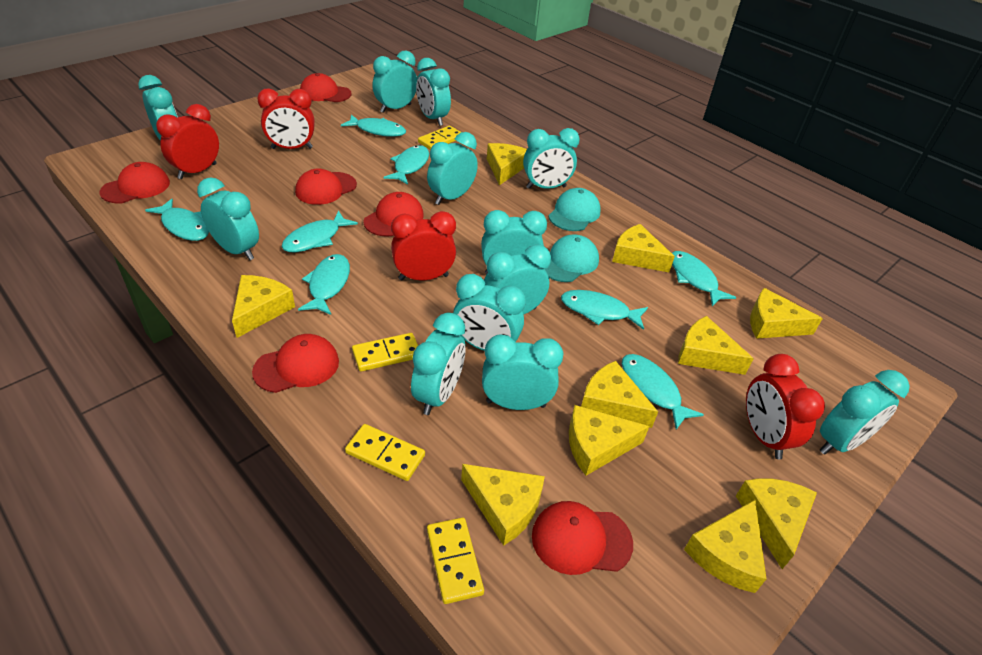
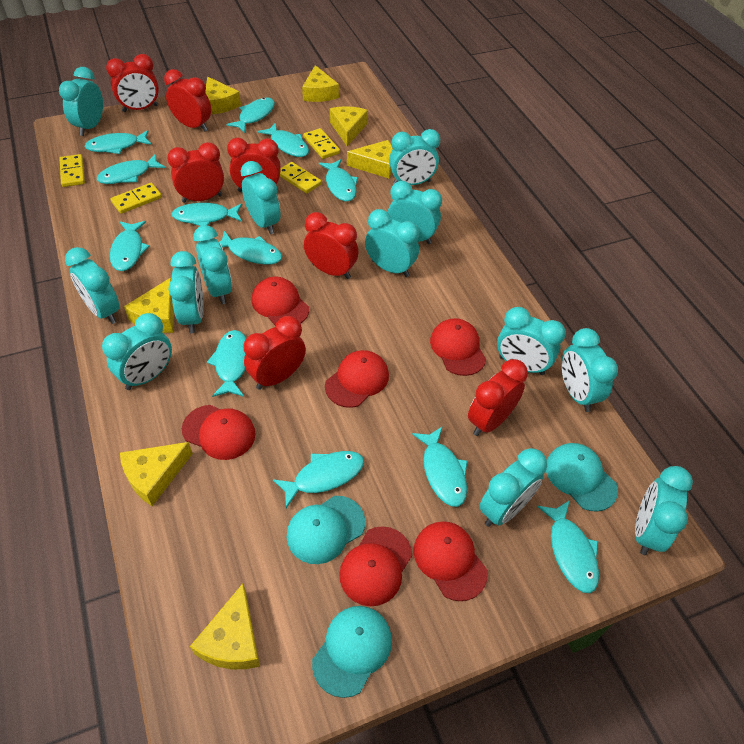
red clock: [156,104,219,179] [257,88,315,149] [391,211,456,280] [746,354,825,459] = 4 -> [106,54,159,112] [164,69,211,132] [167,142,224,203] [227,138,281,192] [243,316,306,390] [304,212,359,279] [468,359,528,436] = 7
turquoise cap: [544,235,599,282] [548,188,601,231] = 2 -> [287,496,365,564] [312,606,392,698] [546,443,618,512] = 3
turquoise clock: [138,75,178,141] [197,178,259,260] [372,51,417,113] [411,313,465,415] [416,58,451,126] [427,132,478,205] [453,274,526,351] [481,210,547,274] [482,334,564,410] [484,244,551,315] [523,128,580,189] [820,370,910,455] = 12 -> [59,67,103,136] [65,247,120,324] [102,313,172,390] [169,251,204,333] [193,225,232,304] [241,161,281,234] [365,209,419,277] [388,181,442,244] [389,129,440,185] [479,448,547,527] [497,307,566,375] [561,328,618,412] [635,466,693,555] = 13
turquoise fish: [145,199,209,241] [282,211,358,252] [298,254,350,315] [341,114,406,137] [384,145,429,184] [561,290,648,330] [622,354,704,430] [672,251,737,306] = 8 -> [84,130,152,154] [97,154,165,184] [110,221,149,271] [171,203,242,226] [207,330,246,397] [219,231,282,265] [226,97,275,133] [258,123,309,157] [273,451,364,508] [319,159,358,201] [412,426,468,507] [537,500,599,593] = 12
yellow cheese: [232,275,295,338] [461,464,545,546] [487,143,527,185] [569,405,649,476] [581,361,658,428] [612,224,675,272] [678,316,754,375] [684,500,767,593] [736,478,817,569] [750,288,823,339] = 10 -> [120,442,193,506] [124,278,174,333] [190,584,260,669] [205,77,241,114] [302,65,339,102] [330,106,368,146] [347,140,393,178] = 7

